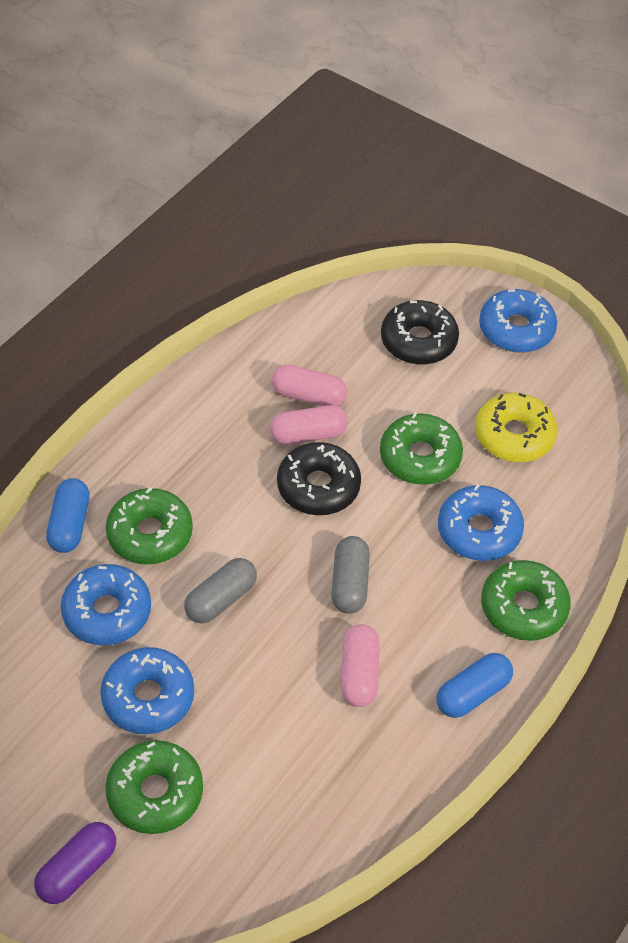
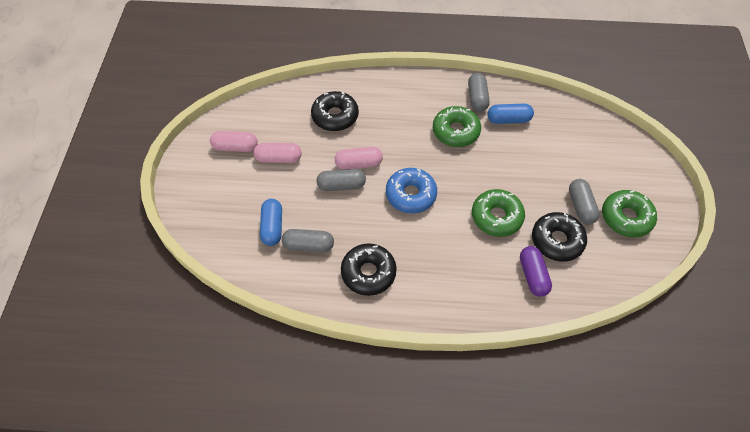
black donut: [277,442,361,515] [381,300,459,365] = 2 -> [311,91,359,131] [341,243,397,296] [532,212,587,262] = 3
blue donut: [61,564,151,645] [100,647,194,734] [438,484,524,561] [479,289,557,353] = 4 -> [386,168,437,213] = 1
green donut: [106,487,193,565] [106,740,203,834] [380,413,463,485] [481,560,571,641] = 4 -> [433,106,481,147] [472,189,525,237] [602,190,657,237] = 3
grey capsule: [184,558,257,624] [331,536,370,614] = 2 -> [282,229,334,253] [316,169,366,191] [468,73,490,112] [569,179,600,225] = 4
yellow donut: [475,393,558,462] = 1 -> none = 0

